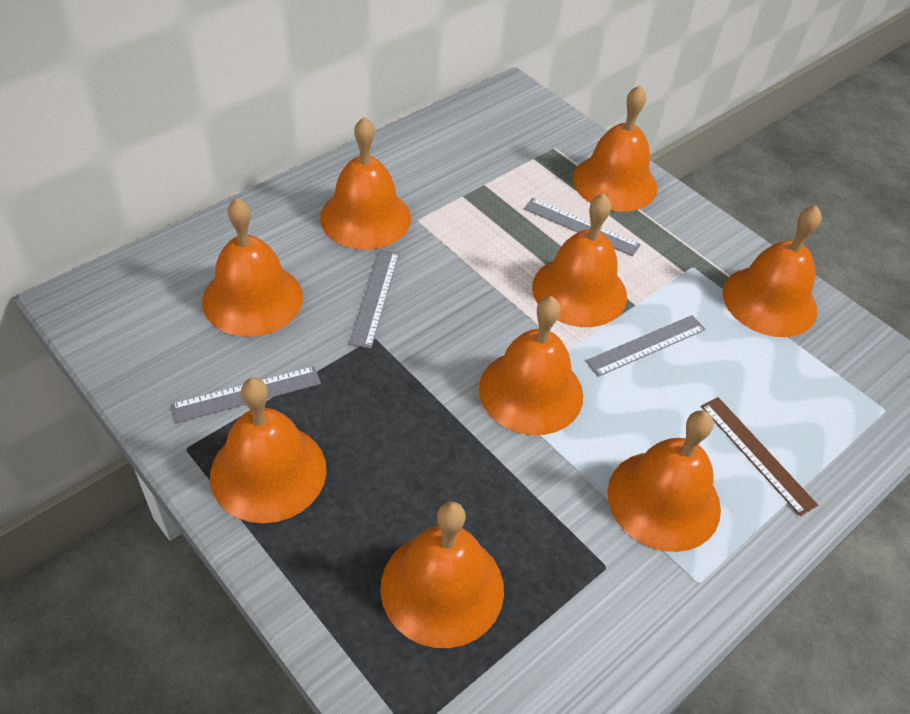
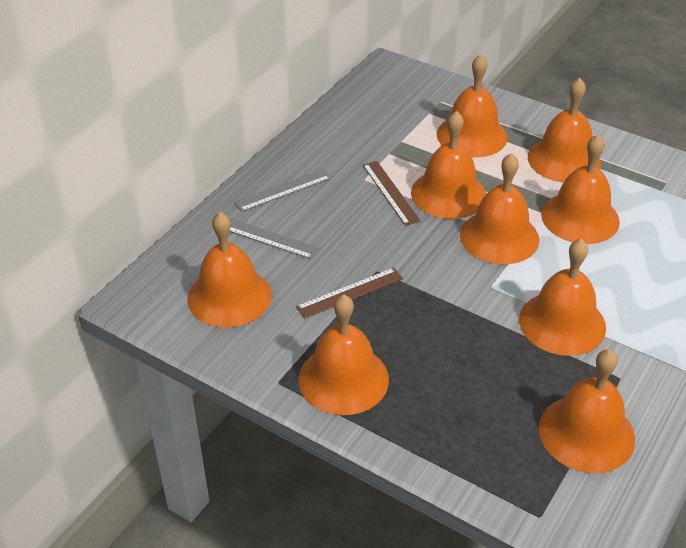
brown ruler: [701,397,818,516] = 1 -> [296,268,403,319] [363,161,421,226] = 2
grey ruler: [171,366,321,423] [349,250,399,349] [524,198,641,256] [586,315,706,377] = 4 -> [229,218,319,259] [234,169,331,212] = 2

